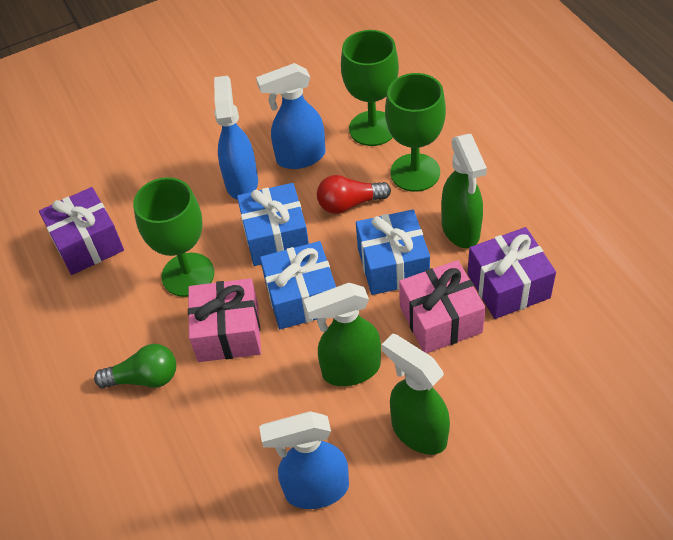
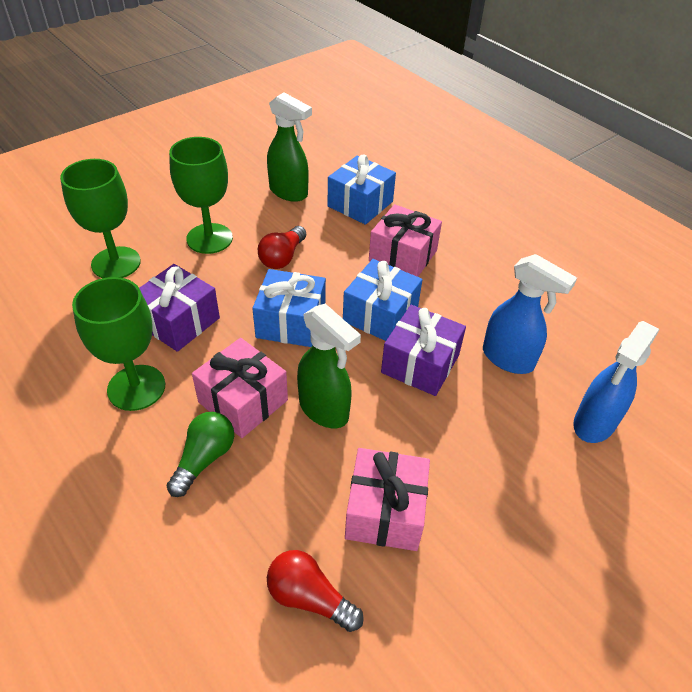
blue spray bottle: [214,76,258,200] [256,63,326,169] [259,411,349,509] = 3 -> [483,254,577,374] [573,321,659,443] = 2
green spray bottle: [304,283,381,386] [382,333,450,455] [441,134,487,248] = 3 -> [267,92,312,202] [297,304,361,428] = 2
pink gift: [188,278,261,362] [399,260,486,353] = 2 -> [192,338,288,438] [345,448,430,551] [369,204,442,277] = 3
red light bulb: [317,175,391,214] = 1 -> [258,226,306,269] [267,550,364,632] = 2

